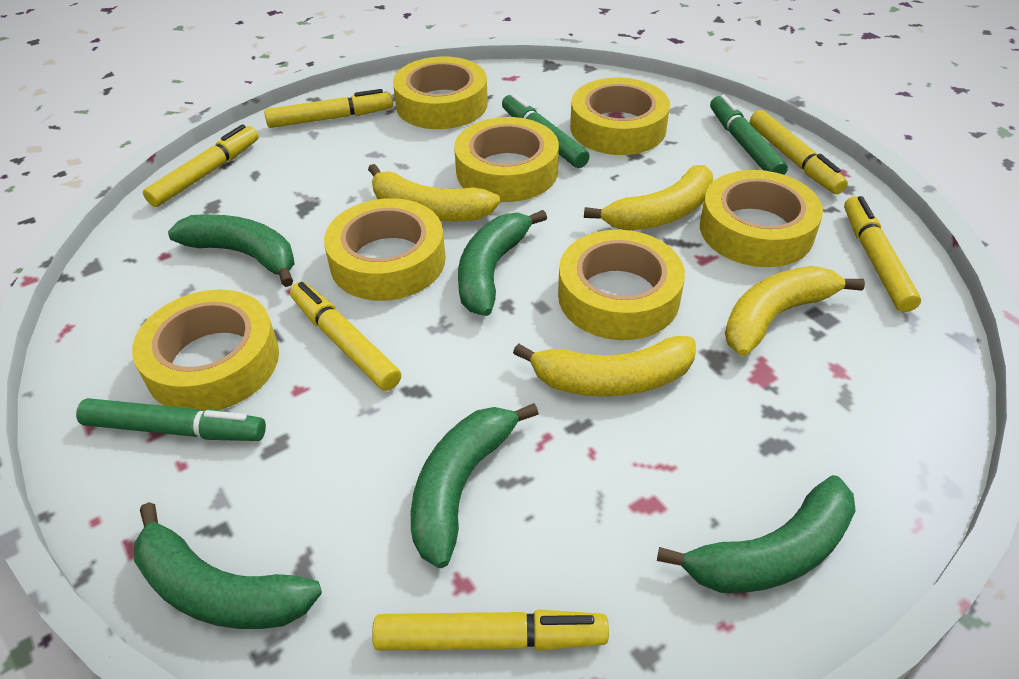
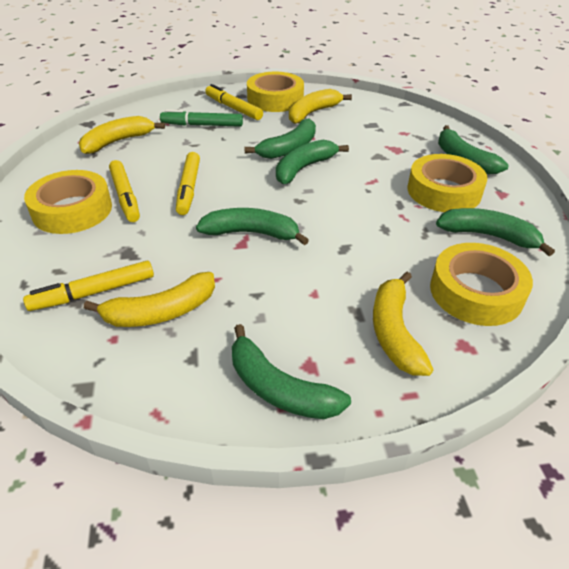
green banana: [134,502,322,629] [168,214,295,287] [411,403,539,568] [458,210,547,316] [657,475,856,593] = 5 -> [196,208,309,245] [232,324,351,419] [244,119,316,159] [276,139,349,184] [436,208,555,256] [438,125,509,174] = 6
green marker: [76,398,266,441] [502,93,590,168] [710,94,788,175] = 3 -> [160,109,243,127] = 1
yellow marker: [143,124,258,207] [264,89,393,128] [290,282,401,391] [372,609,609,651] [750,110,848,194] [844,196,921,312] = 6 -> [23,261,154,311] [109,160,140,222] [176,152,200,215] [205,84,263,120] = 4
yellow tape: [132,290,279,411] [324,198,446,301] [393,56,488,129] [454,117,559,202] [558,230,685,340] [570,78,670,155] [700,170,823,267] = 7 -> [24,170,112,234] [247,72,304,112] [407,154,487,212] [430,243,533,326] = 4

